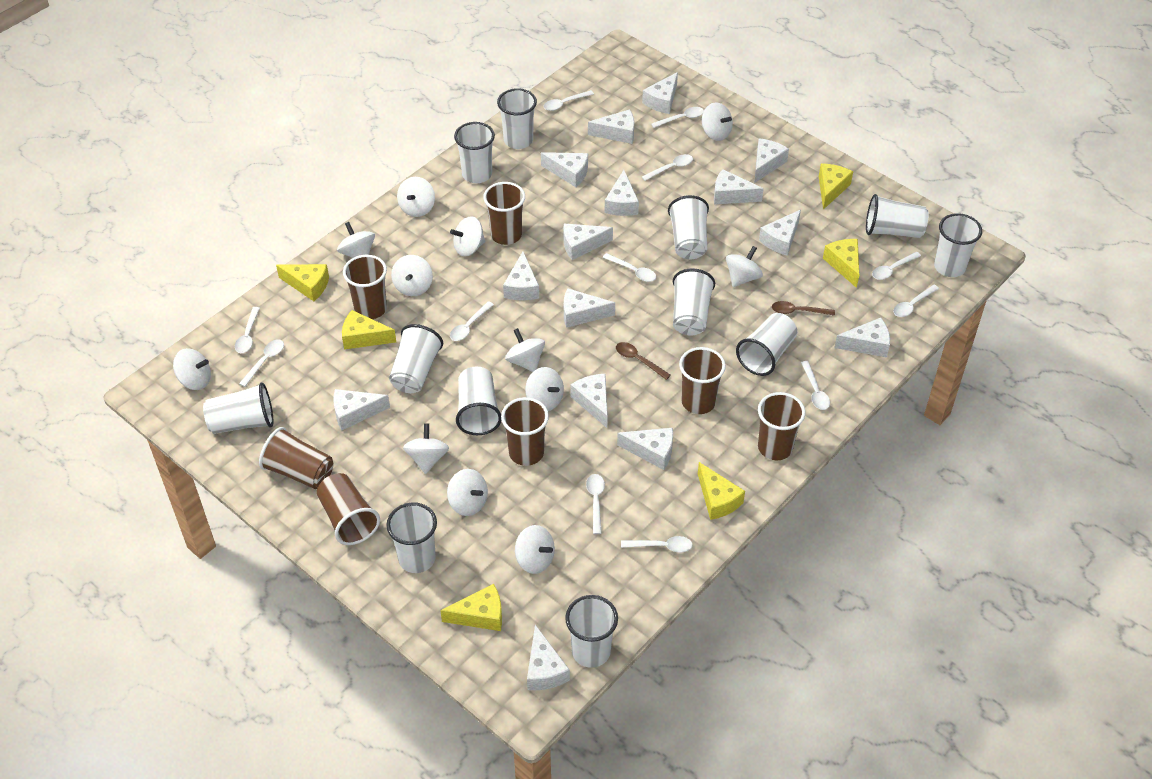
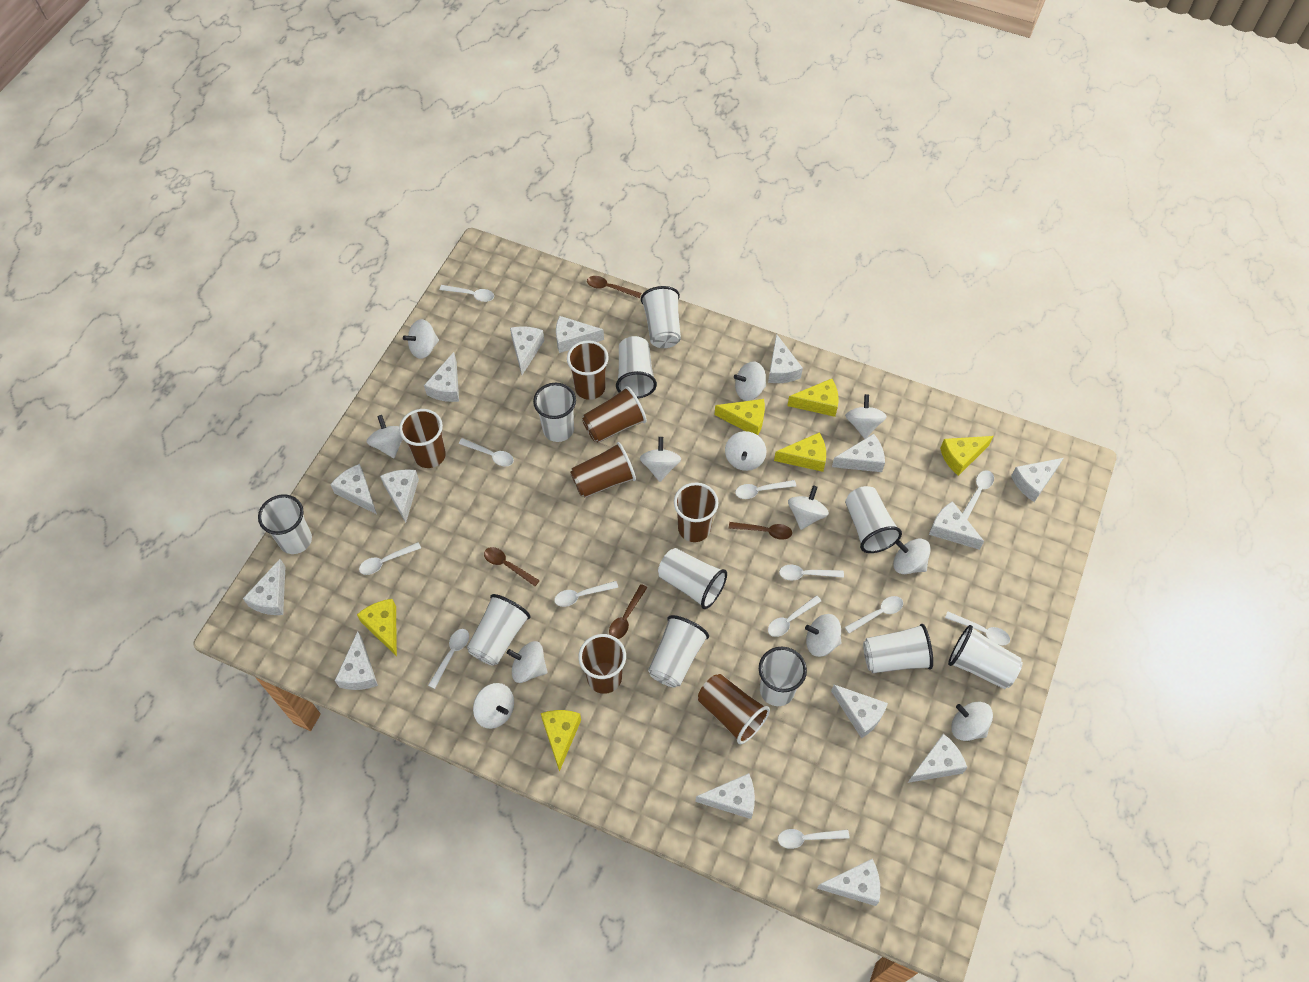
brown spoon: [616,342,671,380] [772,301,835,316] = 2 -> [484,547,540,586] [587,276,641,298] [609,584,647,639] [729,522,792,540] = 4
white cup: [203,383,273,434] [386,502,437,573] [389,324,443,393] [454,122,495,183] [456,367,502,435] [497,88,537,149] [565,595,618,668] [668,195,709,259] [673,268,715,336] [736,313,797,376] [866,194,929,238] [934,213,982,277] = 12 -> [258,494,312,554] [467,594,531,666] [533,383,576,442] [616,336,657,398] [641,286,681,348] [648,615,709,688] [658,548,727,609] [759,647,807,706] [845,486,902,553] [863,624,933,673] [948,625,1023,689] = 11

